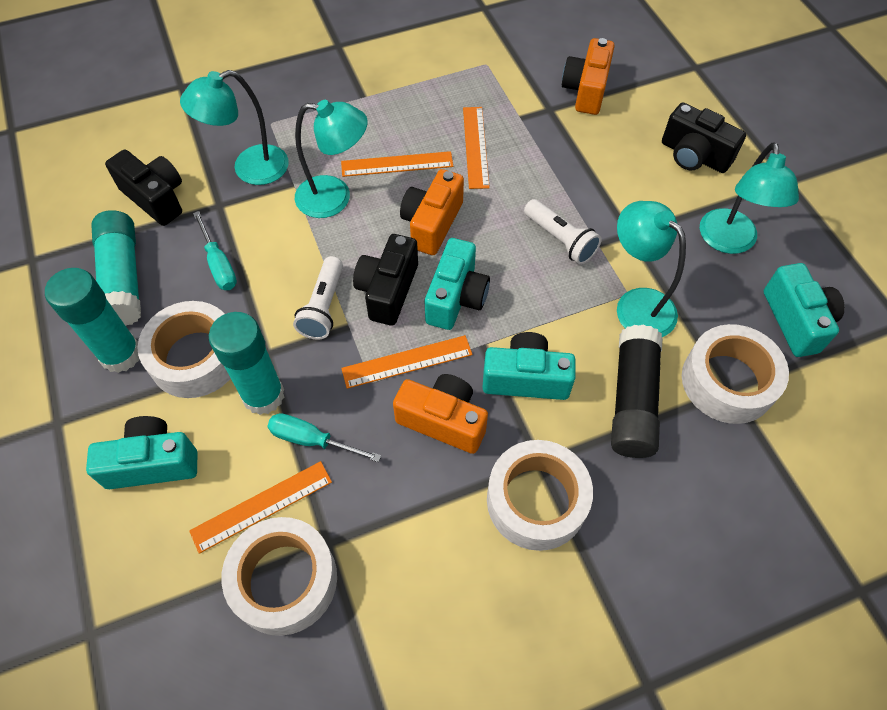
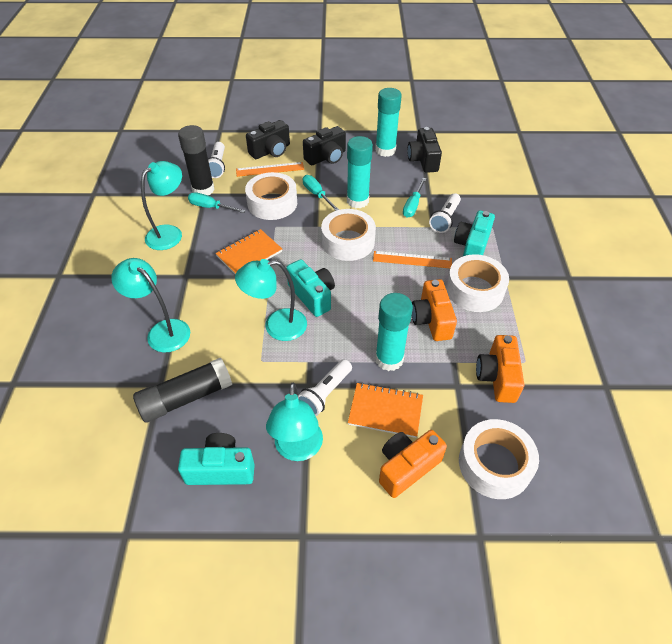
black glue stick: [611,325,663,458] = 1 -> [133,358,232,423] [178,125,215,195] = 2
orange notebook: none = 0 -> [215,229,282,275] [348,382,423,438] = 2
orange ruler: [189,461,332,554] [341,151,453,177] [341,335,473,389] [463,107,490,189] = 4 -> [236,162,304,177] [373,251,452,268] = 2
turquoise camera: [86,416,197,489] [425,238,490,330] [482,332,576,400] [763,263,845,357] = 4 -> [178,433,255,485] [286,259,335,317] [454,211,495,256] = 3
turquoise screwdriver: [193,211,237,290] [267,413,381,462] = 2 -> [188,192,245,213] [302,175,339,211] [403,178,426,218] = 3
white flashlight: [293,256,343,340] [524,199,601,265] = 2 -> [208,142,225,178] [298,359,352,416] [429,193,461,233] = 3

